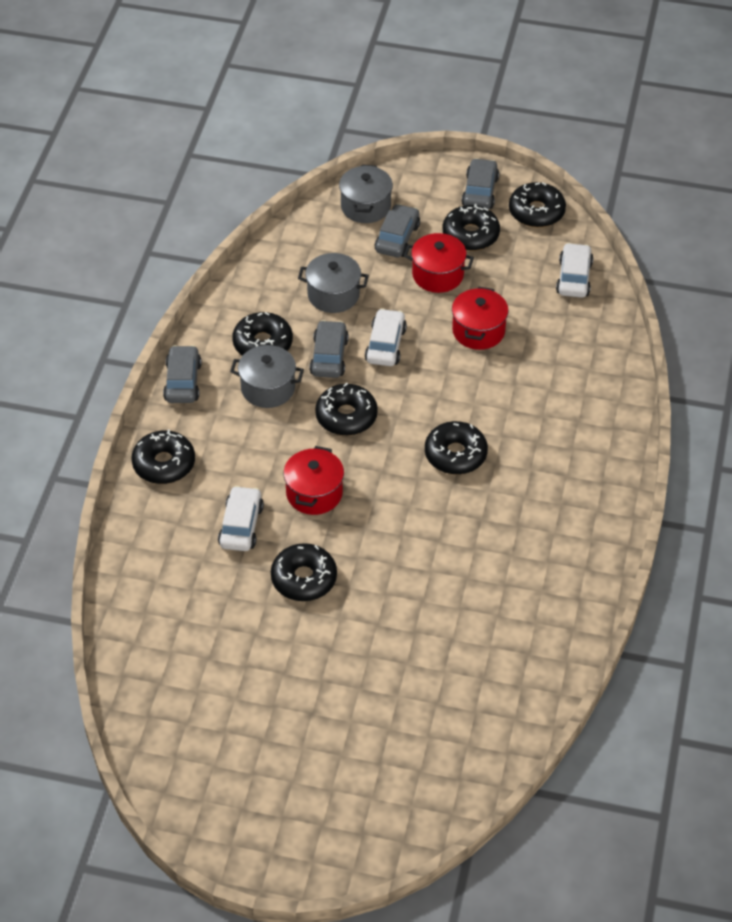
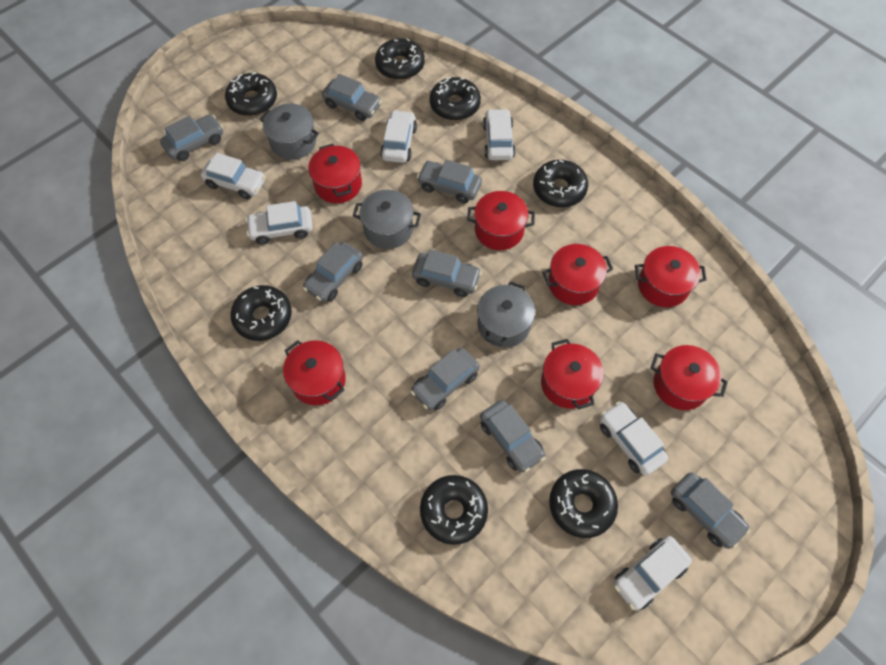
grey car: [163,345,201,403] [310,320,349,378] [375,204,420,257] [461,158,499,209] = 4 -> [160,114,223,161] [303,242,363,302] [322,74,382,121] [410,347,480,410] [412,249,482,297] [417,159,482,203] [480,400,545,473] [671,472,750,549] = 8
red pot: [283,446,344,515] [404,233,474,293] [452,287,509,350] = 3 -> [283,340,346,405] [308,144,362,203] [467,191,535,250] [541,339,604,410] [542,244,613,305] [635,246,707,307] [651,345,728,410] = 7
white car: [218,486,264,551] [365,308,407,366] [556,243,593,298] = 3 -> [201,153,266,199] [245,201,313,245] [380,110,417,163] [483,109,515,160] [600,401,668,476] [614,536,692,610] = 6

